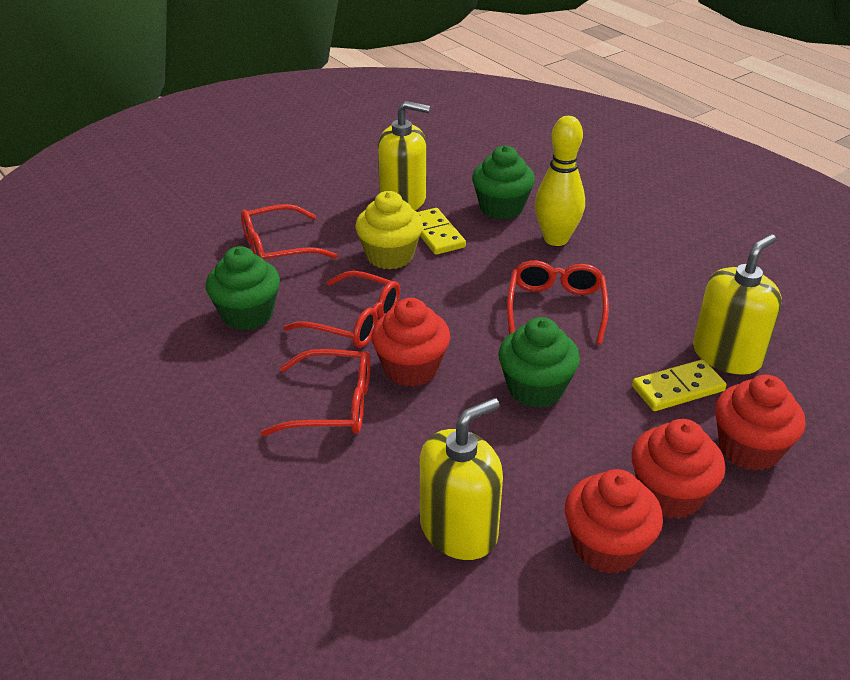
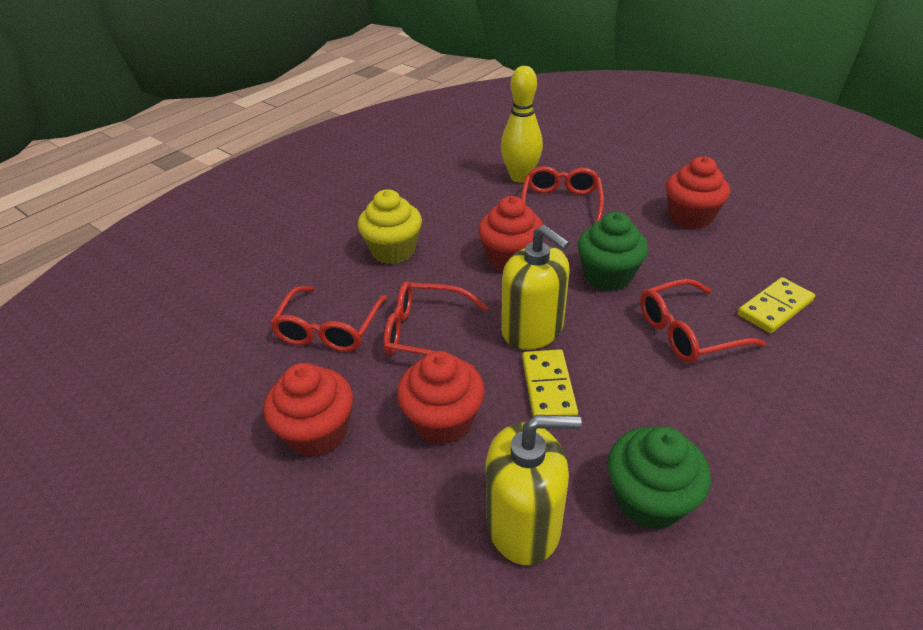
green cupcake: [206,246,280,331] [472,146,535,220] [498,317,580,408] = 3 -> [578,212,648,291] [608,426,711,530] = 2
yellow soap dispenser: [378,101,430,210] [420,398,503,560] [693,234,782,375] = 3 -> [486,415,582,565] [501,225,570,350] = 2

